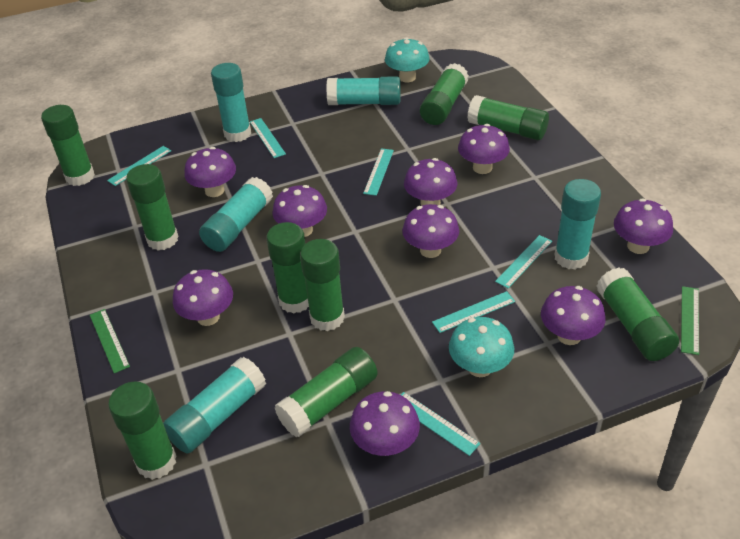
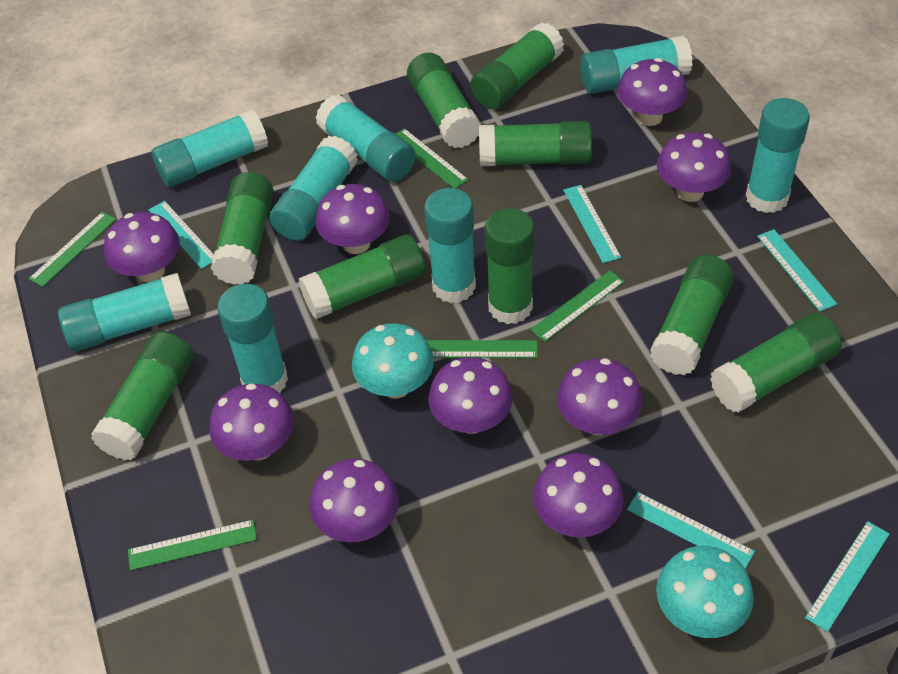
green ruler: [90,309,130,373] [681,286,699,355] = 2 -> [29,212,116,287] [128,520,257,570] [396,128,468,188] [426,340,538,358] [530,270,624,342] = 5
turquoise glue stick: [163,357,266,453] [199,177,273,252] [211,63,251,142] [326,76,401,105] [555,179,601,269] = 5 -> [58,273,191,351] [152,109,268,187] [217,284,288,393] [269,136,358,241] [315,94,416,182] [424,188,476,303] [580,36,692,94] [746,98,810,213] = 8
turquoise ruler: [107,146,171,186] [250,118,286,158] [363,148,394,196] [401,392,481,456] [432,291,515,333] [495,235,552,288] = 6 -> [149,201,214,269] [563,185,621,263] [627,492,755,569] [757,229,837,312] [805,521,890,632] = 5

